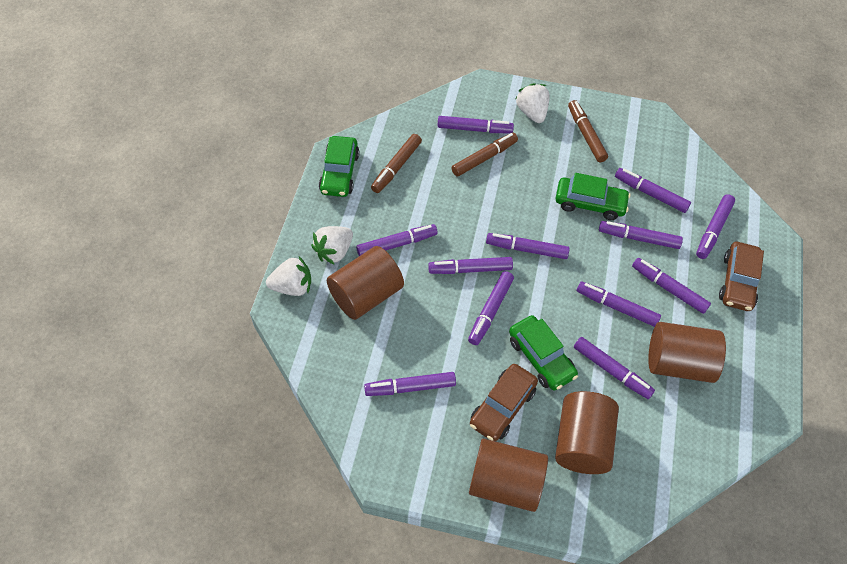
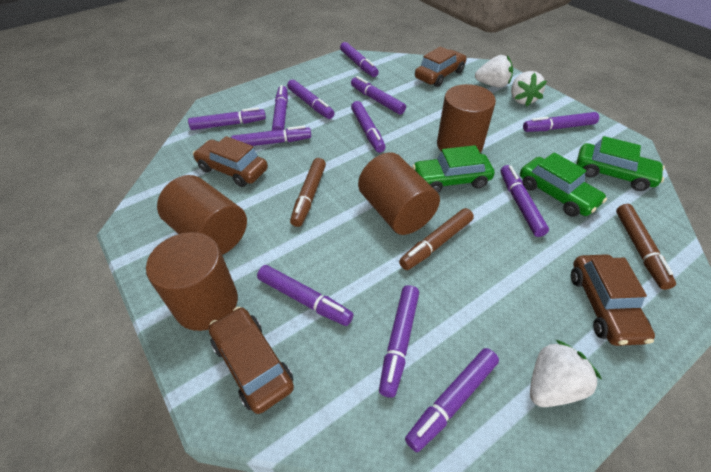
brown car: [470,364,538,441] [719,242,764,311] = 2 -> [193,136,268,187] [209,307,294,414] [415,46,467,87] [571,254,655,346] = 4

